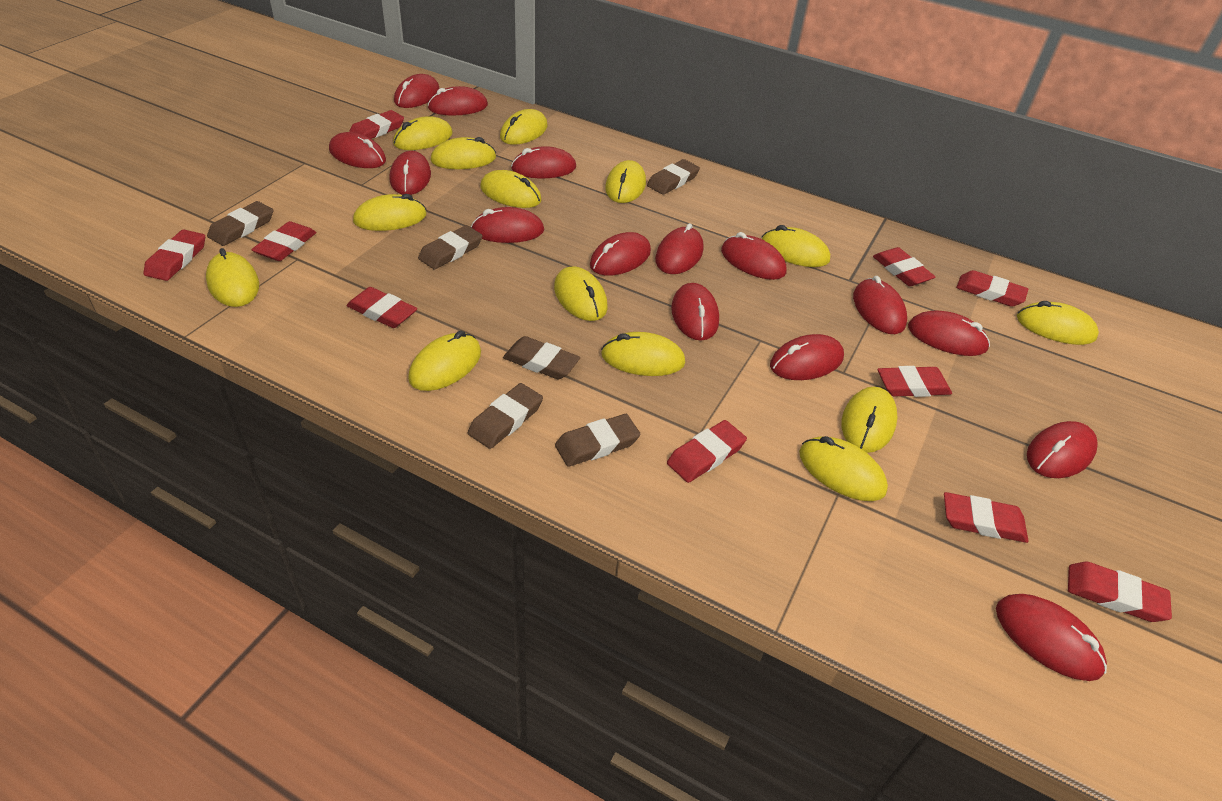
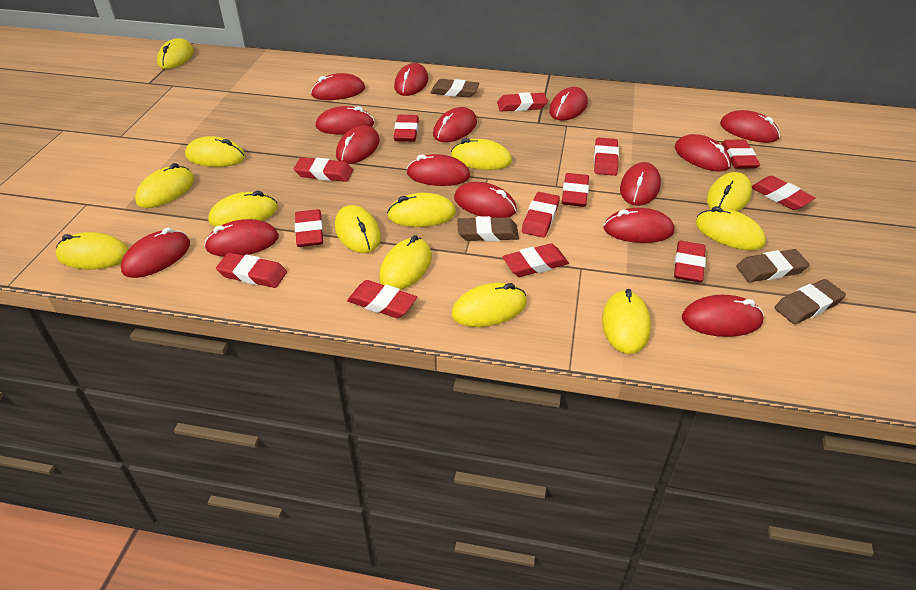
brown eraser: [207,201,274,246] [418,225,483,269] [468,383,543,449] [503,336,580,380] [555,414,641,467] [647,159,700,195] = 6 -> [430,79,479,98] [457,216,519,241] [736,249,809,282] [774,279,846,324] = 4
red eraser: [143,229,205,281] [251,221,316,261] [347,287,417,328] [349,110,404,139] [667,420,747,483] [873,247,935,286] [878,366,952,397] [944,492,1028,543] [956,270,1028,307] [1068,562,1172,622] = 10 -> [216,253,287,288] [294,157,353,182] [295,209,323,247] [347,280,417,318] [393,115,419,142] [497,92,548,111] [502,243,569,277] [522,192,560,238] [562,173,589,207] [594,138,619,176] [674,241,706,283] [721,140,760,169] [752,176,815,210] = 13
yellow mouse: [206,248,259,307] [353,194,426,231] [393,116,453,150] [408,331,481,391] [430,137,496,169] [480,170,541,208] [500,109,548,145] [554,266,608,321] [601,332,685,376] [605,160,646,203] [762,225,830,267] [799,436,888,501] [841,387,898,453] [1017,301,1099,345] = 14 -> [55,232,128,269] [135,163,194,208] [157,38,194,69] [185,136,246,167] [208,191,278,227] [335,205,381,253] [379,235,432,290] [387,193,456,227] [451,138,512,170] [451,283,527,327] [602,289,651,354] [696,206,766,250] [707,172,752,212] = 13

